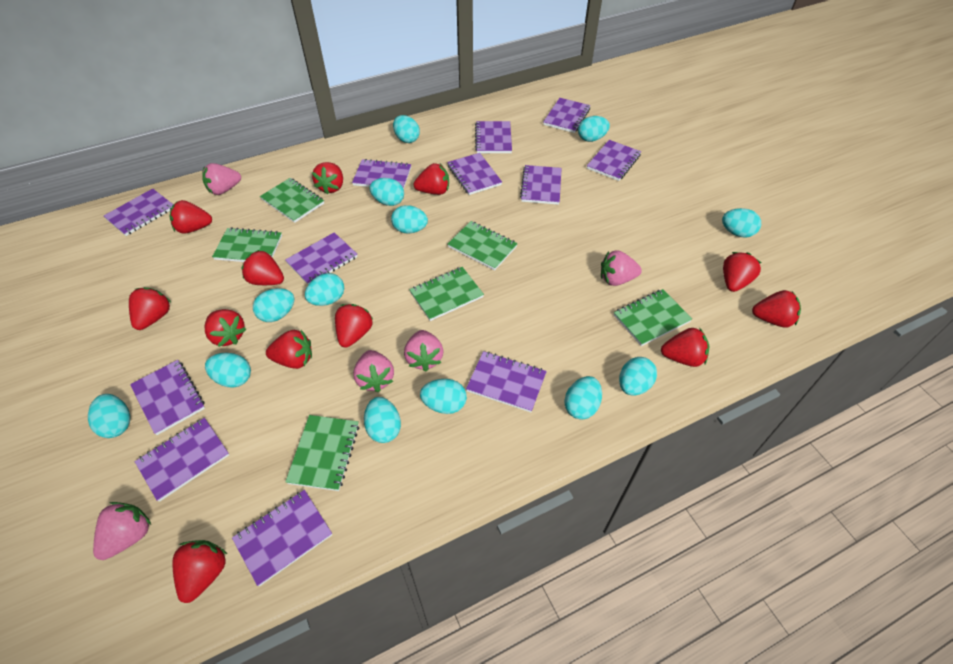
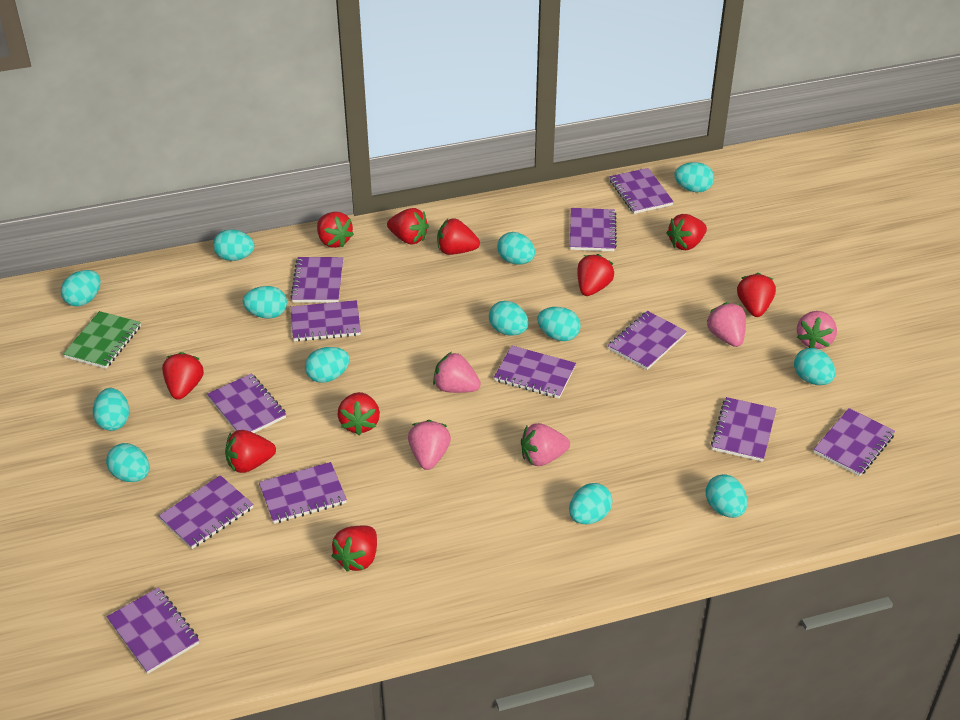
green notebook: [212,227,282,262] [260,178,324,223] [285,415,359,491] [409,267,484,321] [448,221,518,270] [614,289,692,346] = 6 -> [63,311,141,369] = 1
red strawberry: [129,287,171,330] [170,200,212,234] [172,540,227,603] [205,309,246,347] [241,250,284,285] [266,330,312,369] [312,162,343,195] [335,304,373,348] [414,163,449,195] [661,328,709,367] [723,252,761,292] [752,290,801,328] = 12 -> [162,352,204,400] [225,430,276,473] [317,212,354,248] [332,526,377,572] [337,392,380,435] [387,208,429,245] [437,218,480,255] [577,254,614,296] [666,214,707,250] [737,273,776,317] = 10

